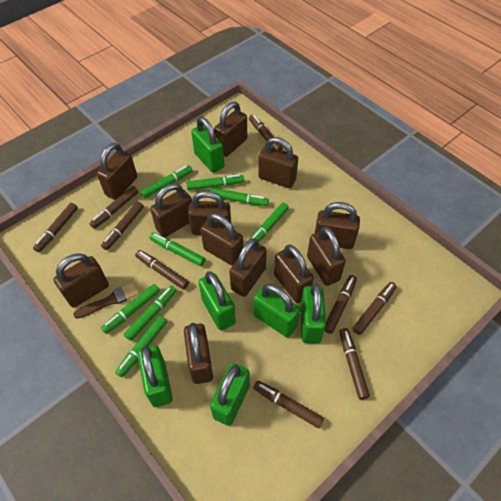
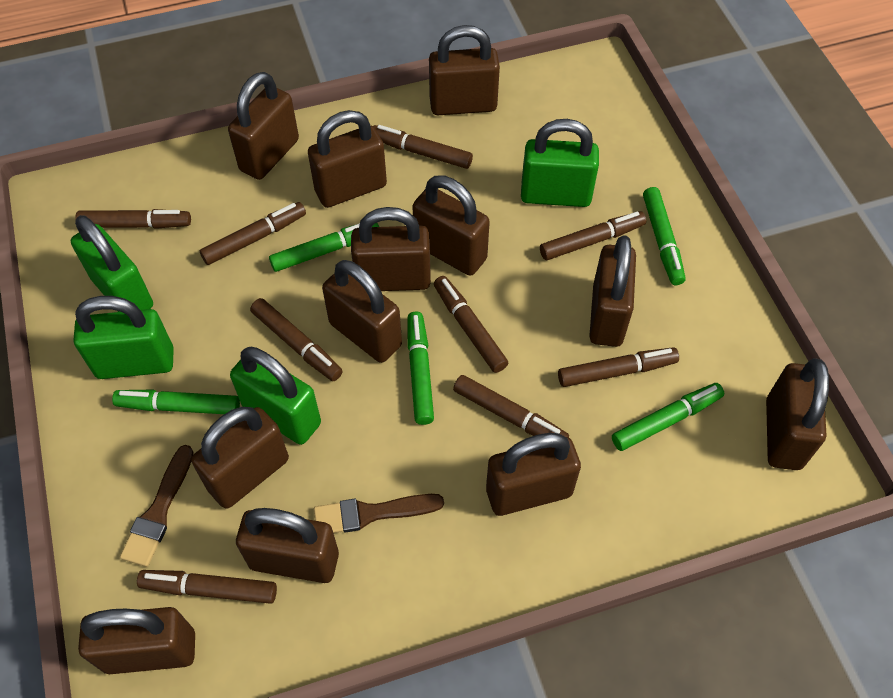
brown brush: [73,282,139,319] = 1 -> [120,445,194,567] [314,494,444,533] = 2
green marker: [101,284,160,334] [115,316,167,377] [124,286,177,341] [140,165,193,198] [150,233,205,266] [186,174,244,190] [211,188,269,206] [248,203,289,242] = 8 -> [112,390,240,414] [269,223,379,272] [407,312,434,425] [612,383,724,451] [643,187,686,285] = 5
green padlock: [138,345,173,407] [191,117,224,173] [199,271,236,331] [210,363,250,426] [253,284,300,337] [300,283,326,343] = 6 -> [71,215,153,312] [73,296,174,379] [230,347,321,445] [521,119,599,207] = 4

